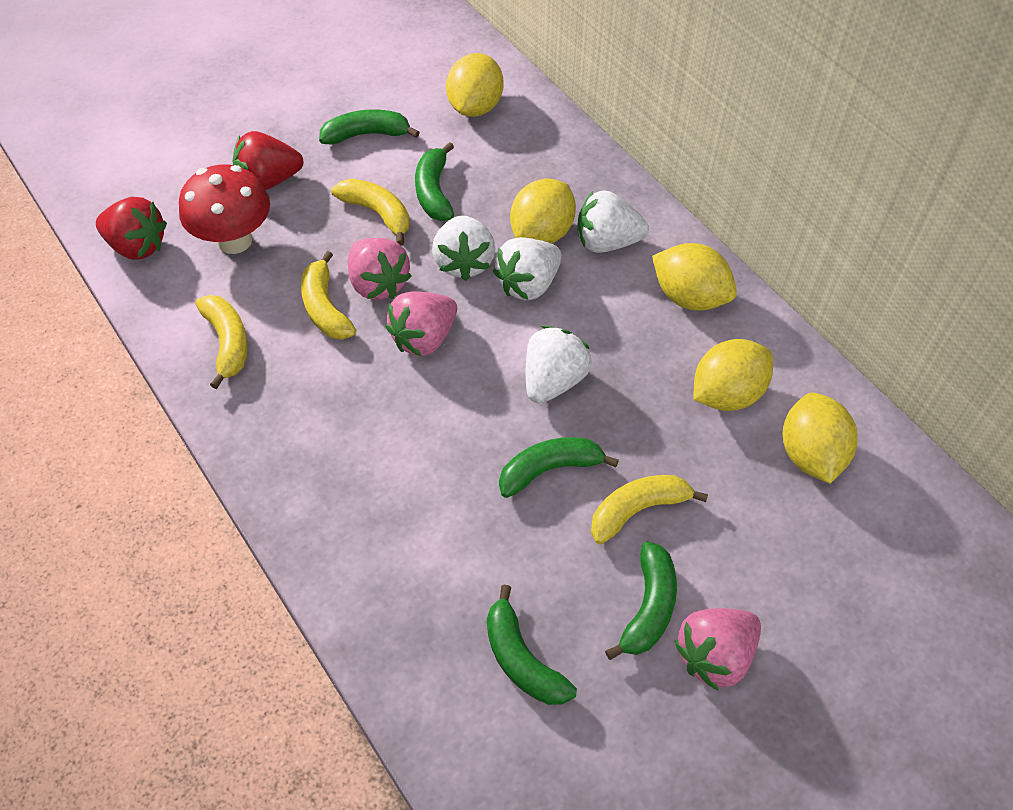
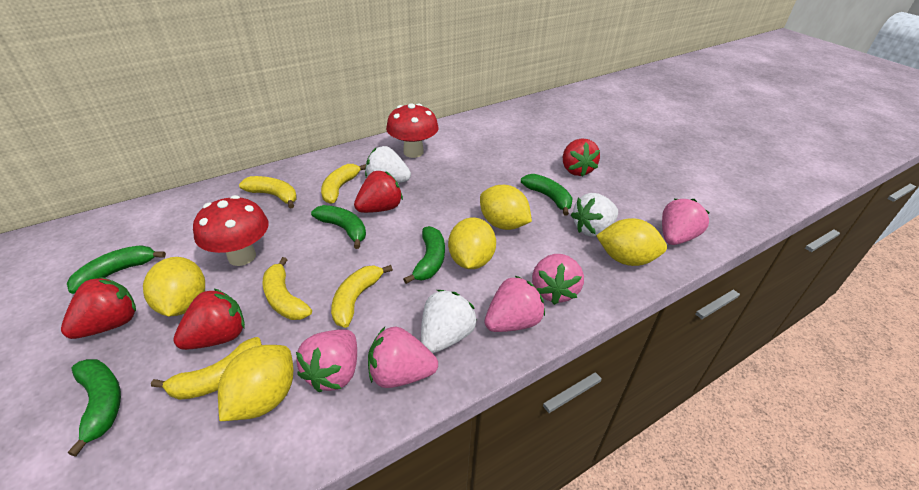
pink strawberry: [348,238,411,300] [386,291,457,356] [674,608,761,691] = 3 -> [296,329,357,392] [368,327,438,388] [484,276,545,332] [532,254,584,305] [662,199,710,245] = 5
red mushroom: [179,164,270,254] = 1 -> [193,195,269,266] [386,103,439,158] = 2
red strawberry: [96,197,167,259] [233,131,303,190] = 2 -> [61,277,136,339] [173,288,245,350] [354,171,403,213] [563,138,600,177] = 4
white strawberry: [432,216,495,281] [493,237,562,300] [526,326,592,403] [577,190,649,253] = 4 -> [365,146,411,183] [421,290,477,353] [571,193,618,237] = 3
yellow banana: [196,295,248,389] [301,251,356,340] [331,179,410,245] [591,475,708,544] = 4 -> [151,337,262,400] [239,176,297,209] [263,257,312,320] [321,164,366,204] [331,265,393,328] = 5

